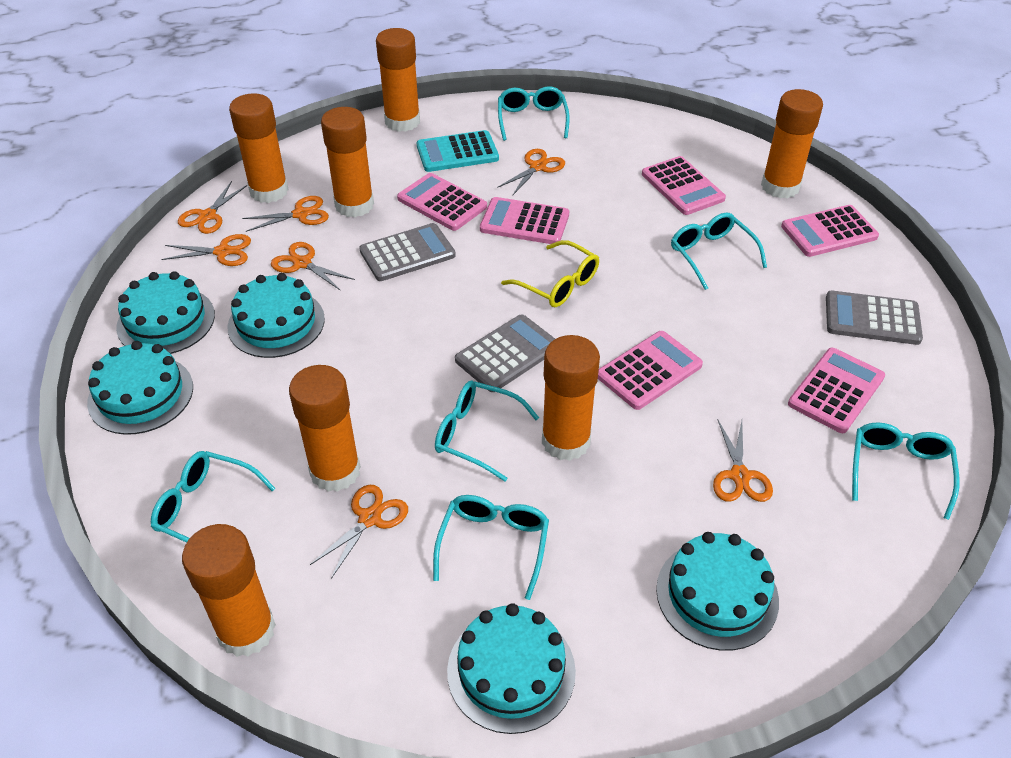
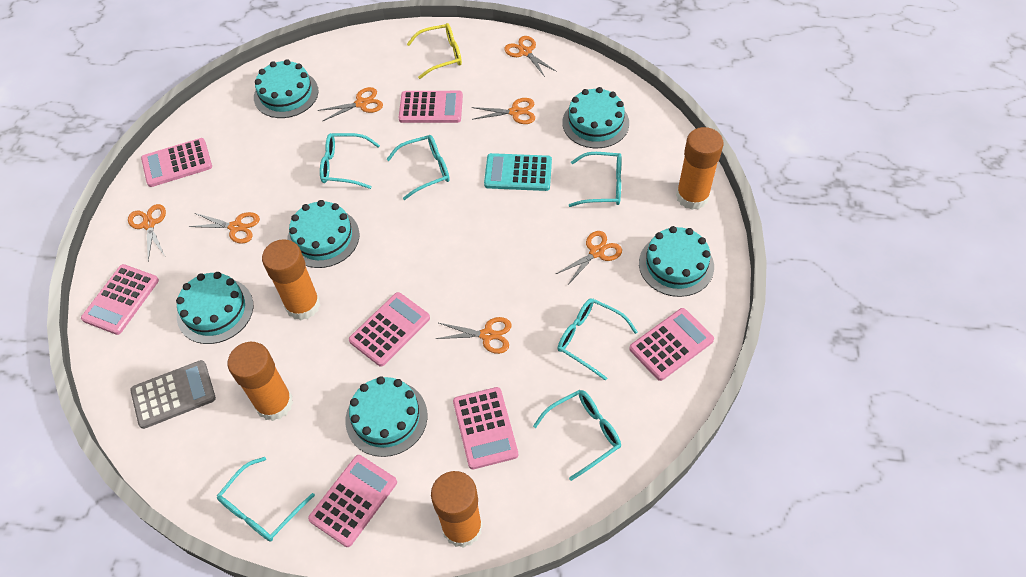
grey calculator: [359,223,456,281] [455,315,555,392] [826,291,923,345] = 3 -> [130,360,216,429] = 1
orange glue stick: [182,524,276,657] [229,93,289,203] [289,365,361,492] [321,107,374,217] [376,28,420,132] [542,335,600,461] [761,89,823,198] = 7 -> [228,342,293,421] [262,239,320,320] [431,471,483,548] [676,127,723,210] = 4
pink calculator: [397,173,487,231] [480,197,569,244] [598,331,703,410] [642,156,726,215] [781,205,879,257] [788,348,885,433] = 6 -> [81,264,159,335] [141,138,212,187] [308,455,397,547] [349,292,430,366] [398,91,463,123] [453,387,518,469] [629,308,714,381] = 7
turquoise cake: [87,341,193,435] [116,271,215,354] [228,273,325,358] [447,603,576,734] [656,532,779,651] = 5 -> [176,272,253,344] [254,59,318,118] [287,200,360,268] [345,376,428,457] [562,87,629,148] [639,226,714,297] = 6

